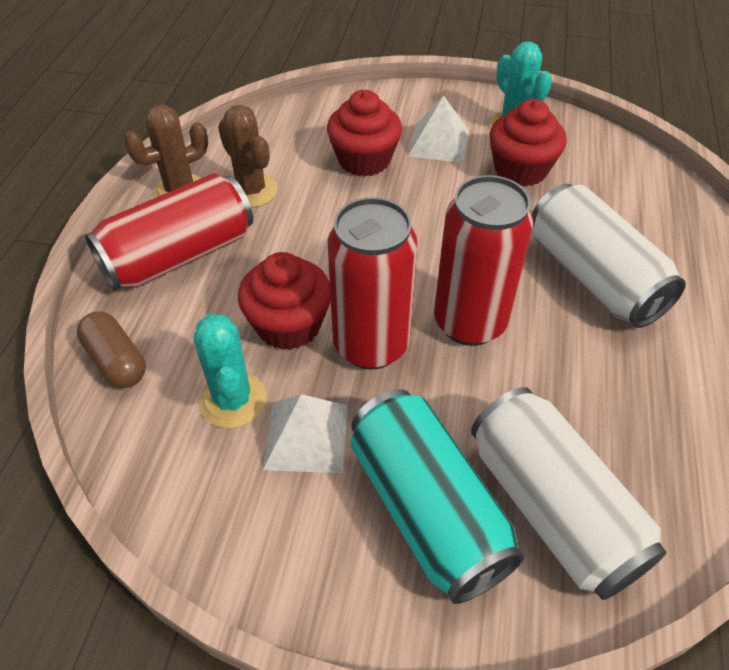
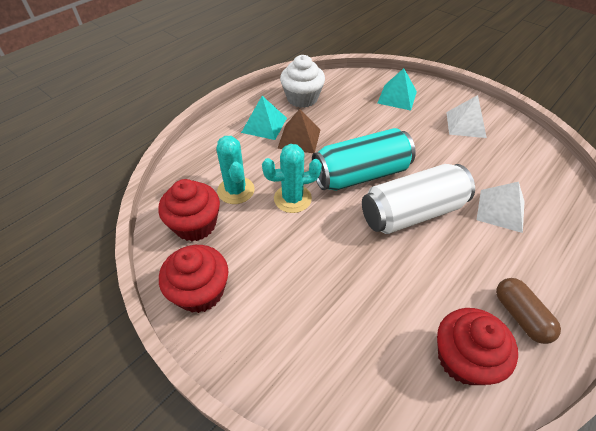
brown cactus: [124,105,208,198] [218,105,278,208] = 2 -> none = 0
brown pyramid: none = 0 -> [277,109,321,153] = 1
red can: [85,173,253,291] [328,197,418,369] [434,175,533,346] = 3 -> none = 0
turquoise pyramid: none = 0 -> [241,96,287,140] [378,68,417,111] = 2
white can: [471,387,666,600] [532,184,686,328] = 2 -> [362,164,475,234] = 1
white cupcake: none = 0 -> [280,55,325,108] = 1

